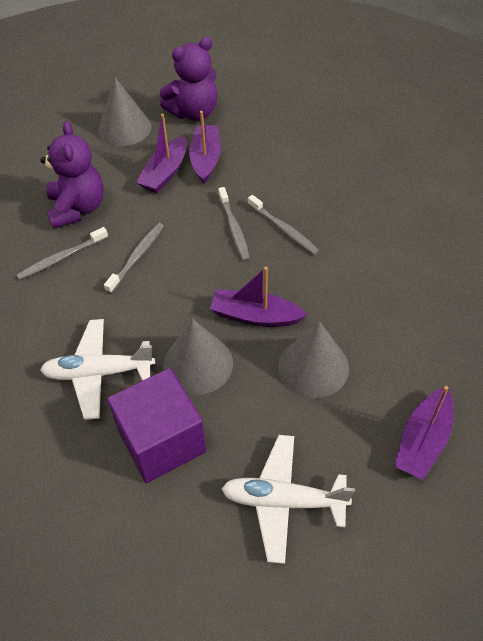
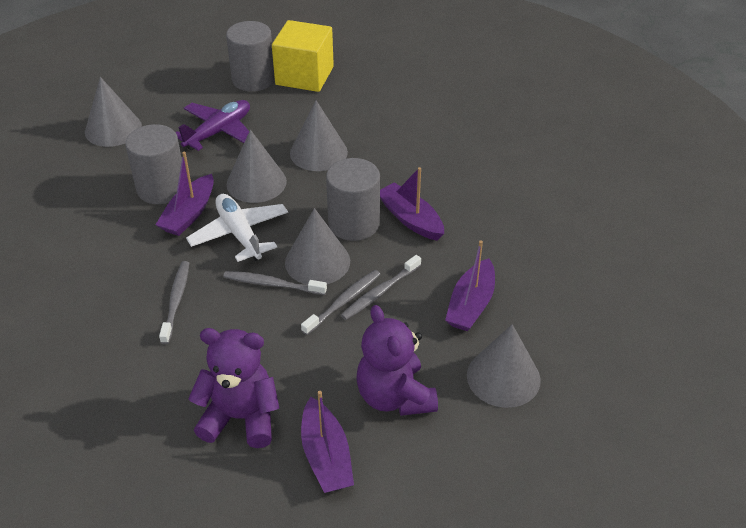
grey cone: [98,78,151,146] [163,319,233,395] [278,321,349,398] = 3 -> [85,77,142,147] [227,130,287,203] [285,208,350,285] [290,100,348,171] [467,324,541,408] = 5
grey cylinder: none = 0 -> [125,124,182,204] [226,21,275,92] [326,158,380,241] = 3
purple cube: [107,368,207,483] = 1 -> none = 0
purple plane: none = 0 -> [176,100,250,151] = 1
white plane: [40,319,155,420] [222,435,355,564] = 2 -> [186,194,288,262] = 1
yellow cube: none = 0 -> [272,20,334,92] = 1

